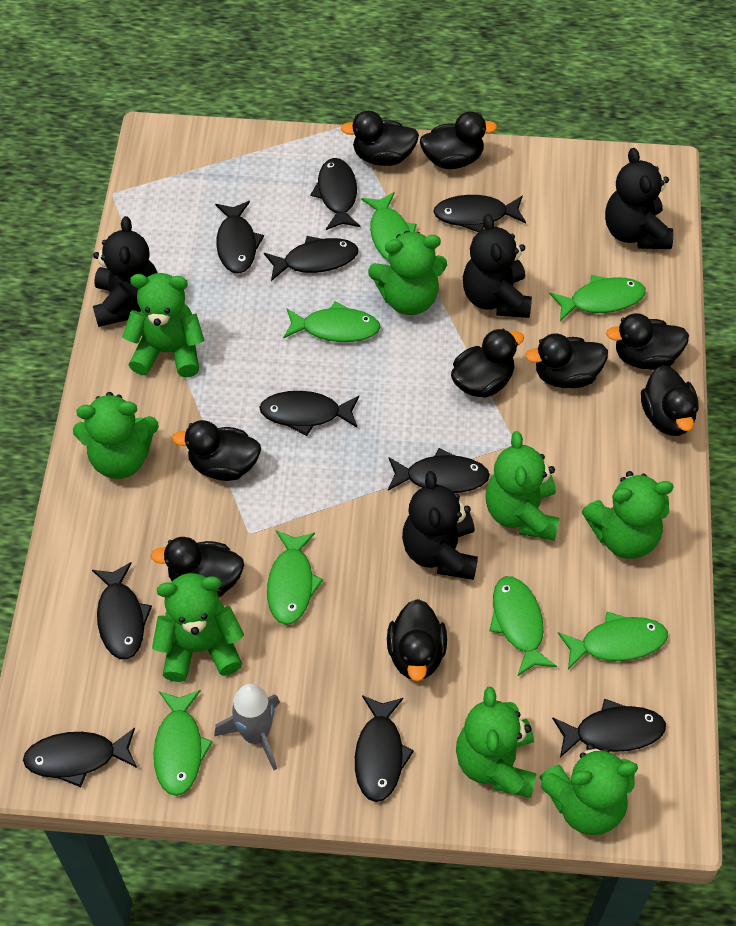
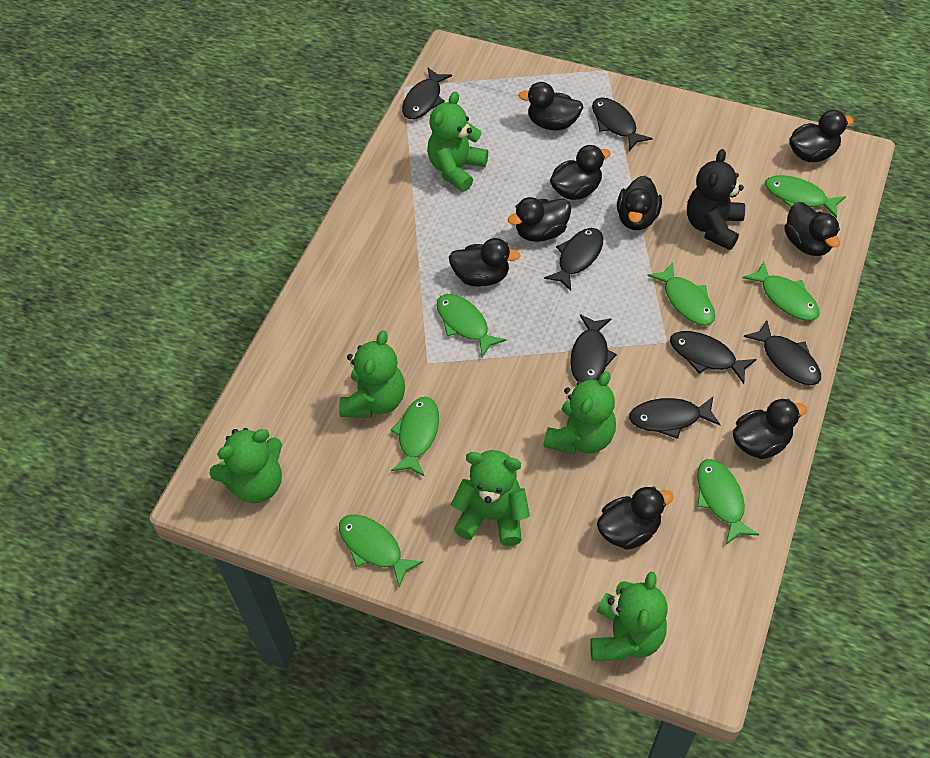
black fish: [23,727,137,787] [92,562,152,660] [215,201,264,274] [259,391,359,436] [264,236,358,281] [310,158,360,230] [355,695,414,802] [388,448,490,493] [433,195,526,232] [552,699,666,757] = 10 -> [402,68,452,119] [544,228,603,291] [570,314,617,382] [592,97,653,151] [629,397,721,439] [670,331,757,384] [744,320,821,385] = 7
black teddy bear: [93,216,158,327] [402,471,478,580] [463,214,532,318] [605,148,673,249] = 4 -> [687,149,745,250] = 1
green teddy bear: [73,392,159,479] [122,273,204,377] [152,573,244,682] [368,231,447,315] [456,687,537,798] [485,431,559,541] [539,743,638,835] [582,471,674,559] = 8 -> [209,428,282,503] [339,330,405,418] [427,92,488,192] [451,450,530,546] [543,371,616,454] [590,572,667,661] = 6
grey rocket: [214,684,280,770] = 1 -> none = 0

